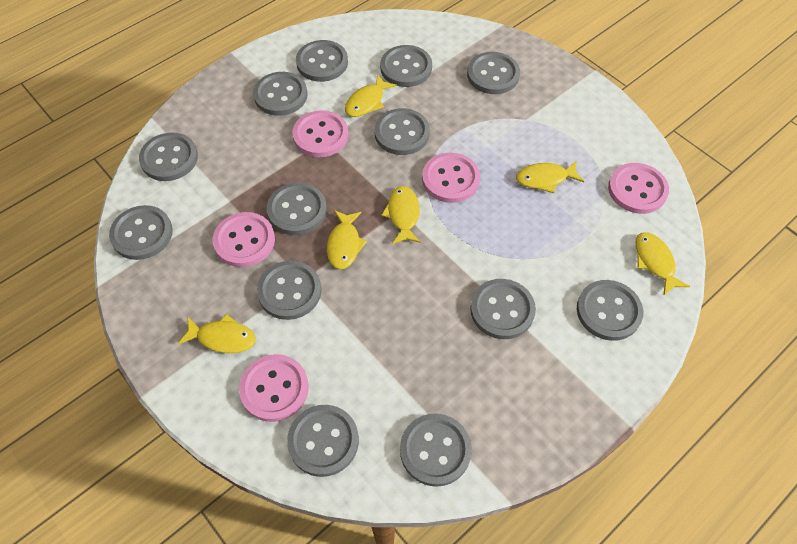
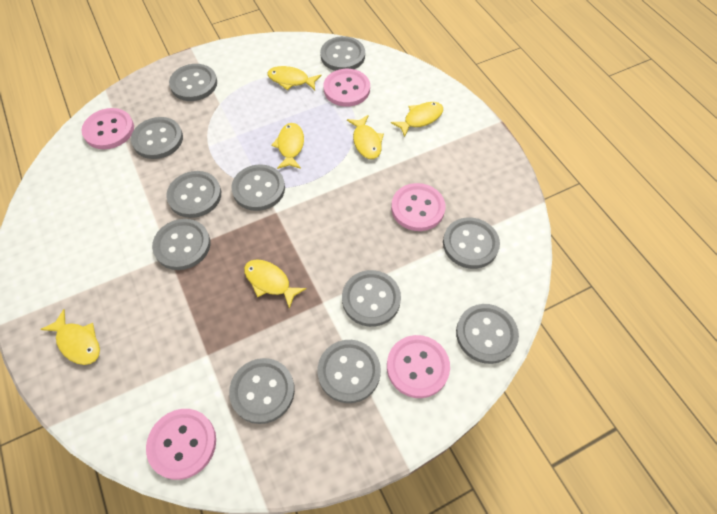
grey button: [109,205,173,260] [139,133,198,181] [253,72,307,116] [257,261,321,320] [267,183,327,235] [287,405,359,477] [296,40,348,82] [375,108,430,155] [380,45,432,87] [400,413,472,487] [467,52,520,94] [470,279,536,339] [577,280,643,341] = 13 -> [131,117,183,159] [152,219,210,270] [166,171,221,218] [169,64,217,101] [229,358,295,424] [231,164,285,211] [318,340,381,403] [320,36,365,71] [342,270,401,327] [443,217,500,269] [456,304,519,364] = 11

